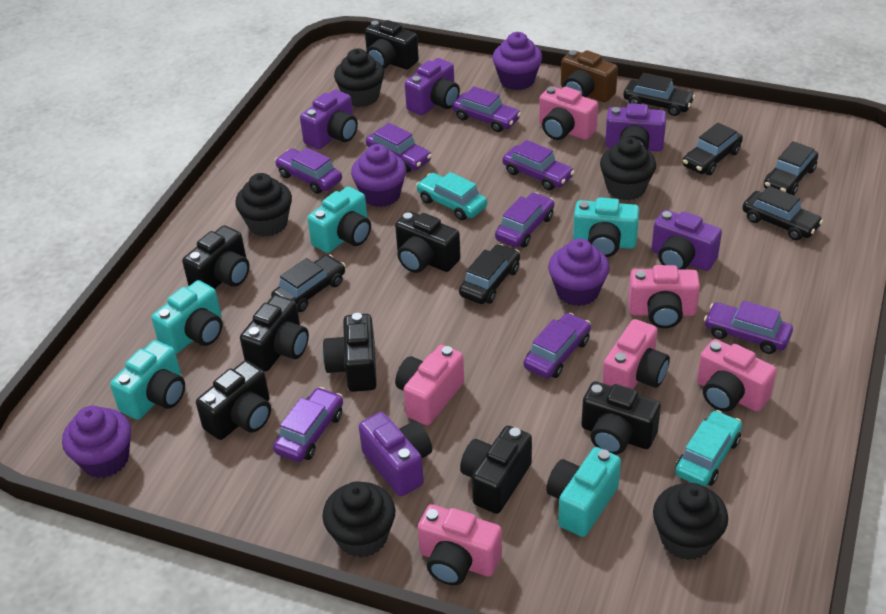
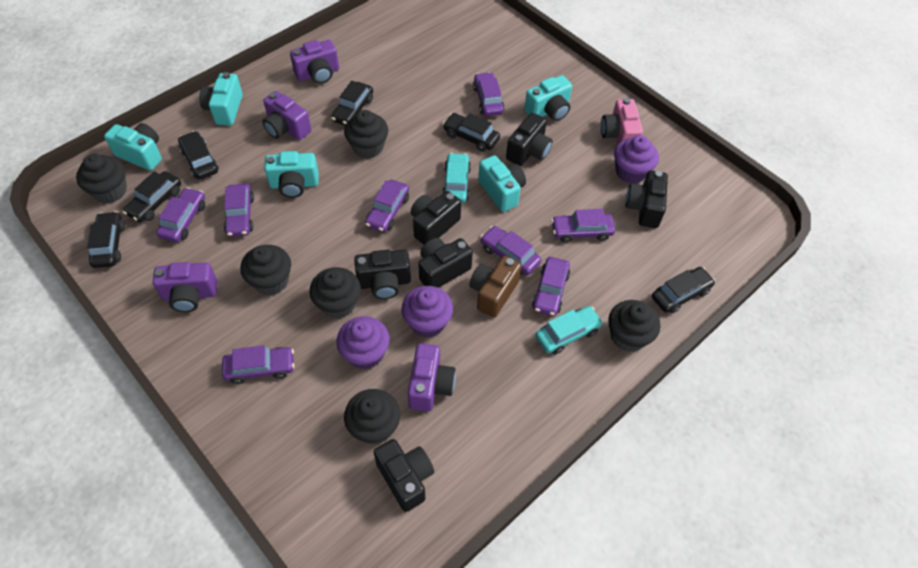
black camera: [182,225,250,289] [196,360,271,440] [240,295,309,371] [322,313,377,392] [365,20,419,70] [395,211,461,273] [460,426,532,514] [581,381,661,455] = 8 -> [354,250,411,299] [374,439,434,512] [411,191,461,245] [418,238,473,288] [506,113,553,166] [625,171,668,228] = 6
black cupcake: [235,173,292,237] [322,481,395,558] [334,48,384,107] [600,137,656,200] [653,483,728,560] = 5 -> [76,154,127,204] [240,245,291,295] [310,267,361,319] [344,110,388,159] [344,389,400,445] [608,300,660,352] = 6
pink camera: [395,345,464,425] [418,504,502,585] [539,86,598,140] [602,319,670,389] [628,265,700,328] [697,339,777,412] = 6 -> [601,98,643,145] = 1
purple camera: [300,90,358,149] [359,412,432,496] [405,58,460,115] [605,103,667,152] [651,210,722,271] = 5 -> [153,262,218,312] [262,91,311,140] [290,40,339,84] [408,344,456,412] = 4
purple cupcake: [62,406,131,478] [351,144,406,207] [493,32,542,90] [548,238,610,306] = 4 -> [336,316,390,369] [402,286,453,338] [614,135,659,184] = 3

